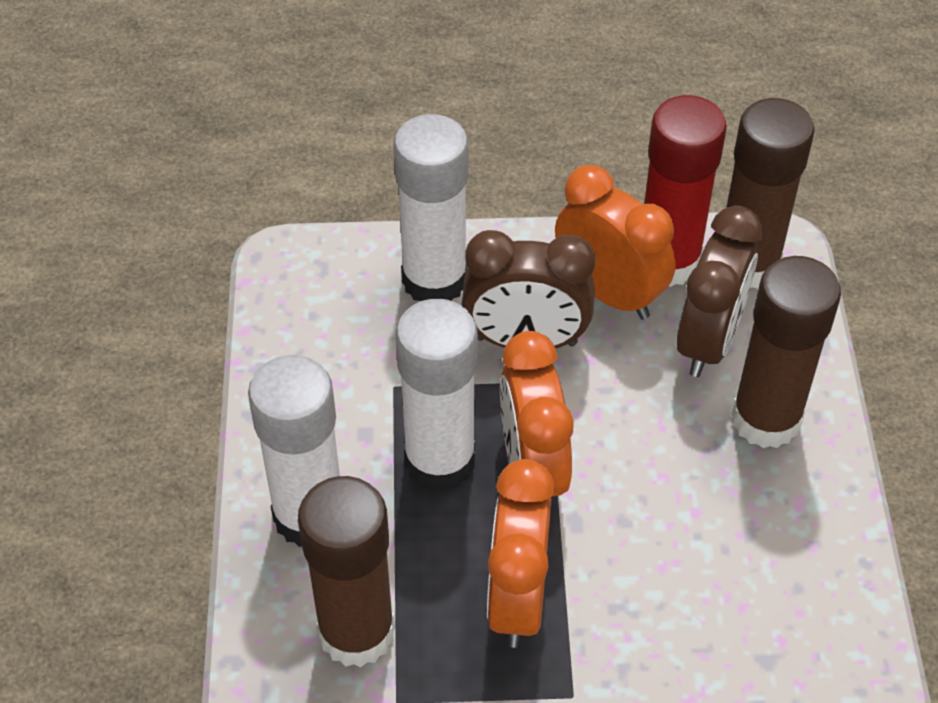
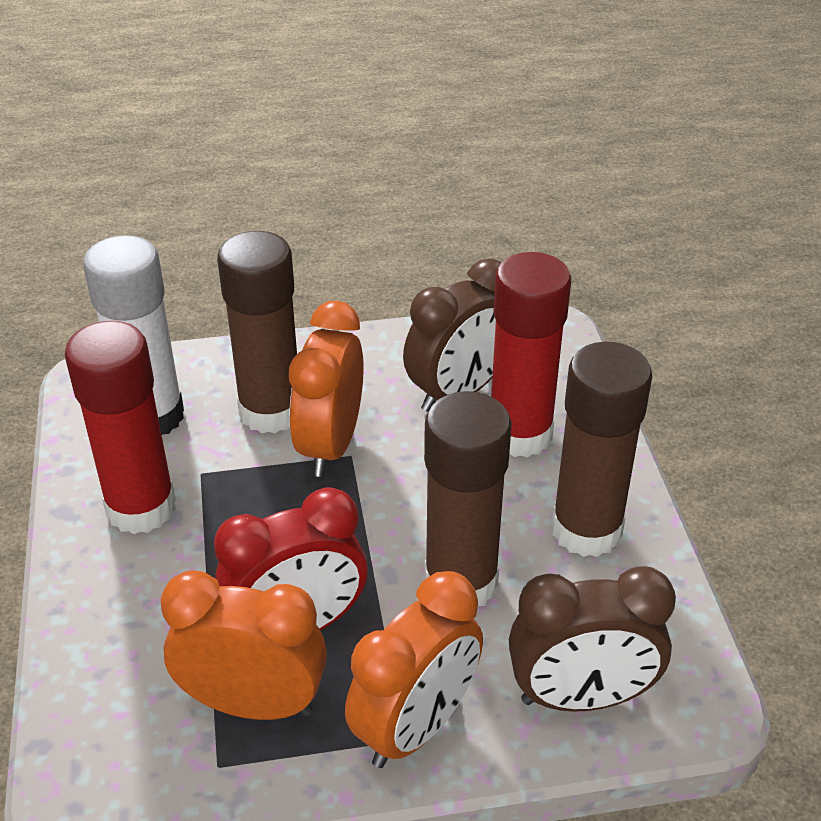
red clock: none = 0 -> [214,487,367,630] = 1
red glue stick: [644,95,727,287] = 1 -> [65,321,176,534] [491,252,571,457] = 2
white glue stick: [248,355,340,547] [393,114,469,301] [396,299,478,491] = 3 -> [83,235,184,435] = 1

